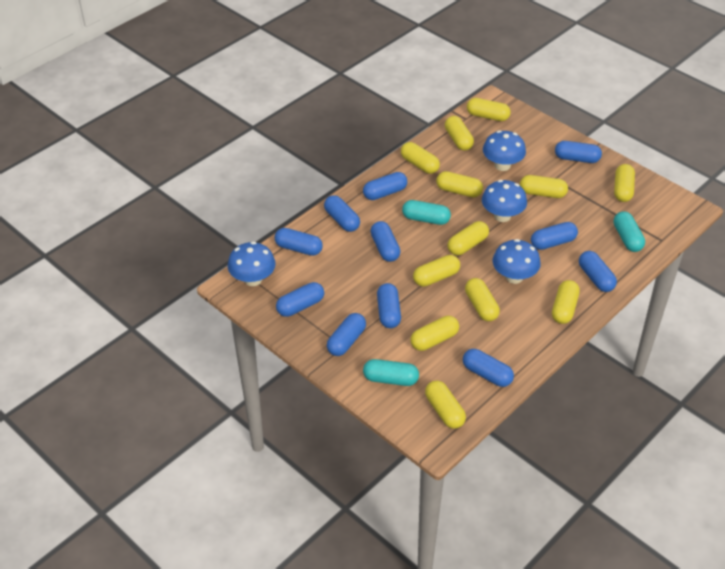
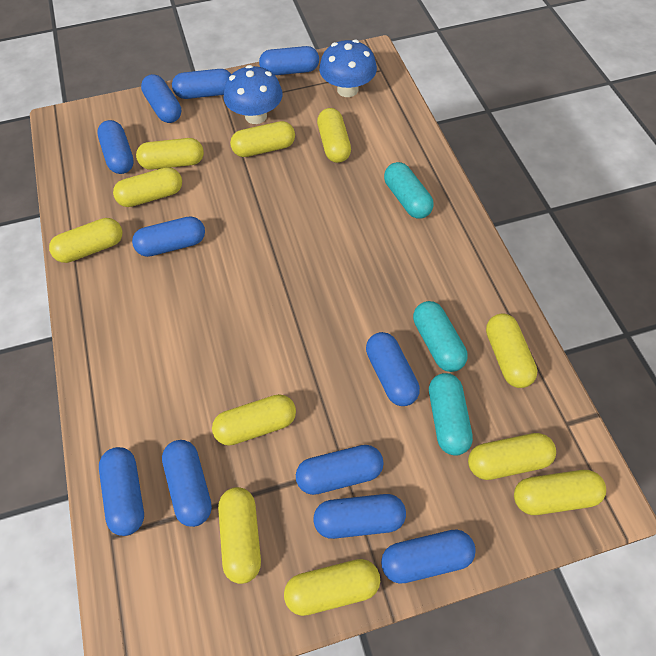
blue mushroom: [228,242,276,286] [482,180,527,222] [483,130,526,171] [492,239,541,284] = 4 -> [223,65,283,124] [319,39,377,97] = 2
yellow capsule: [401,142,440,174] [410,316,459,351] [413,255,460,287] [425,381,466,429] [436,171,483,197] [445,116,474,151] [448,221,489,255] [465,278,500,321] [467,98,511,121] [520,175,568,198] [552,280,580,324] [614,164,635,202] = 12 -> [49,218,123,263] [113,167,182,207] [136,138,204,170] [212,394,296,446] [218,487,261,584] [230,121,295,157] [284,559,380,616] [317,108,351,163] [468,433,556,480] [486,313,538,388] [514,470,606,515] = 11

